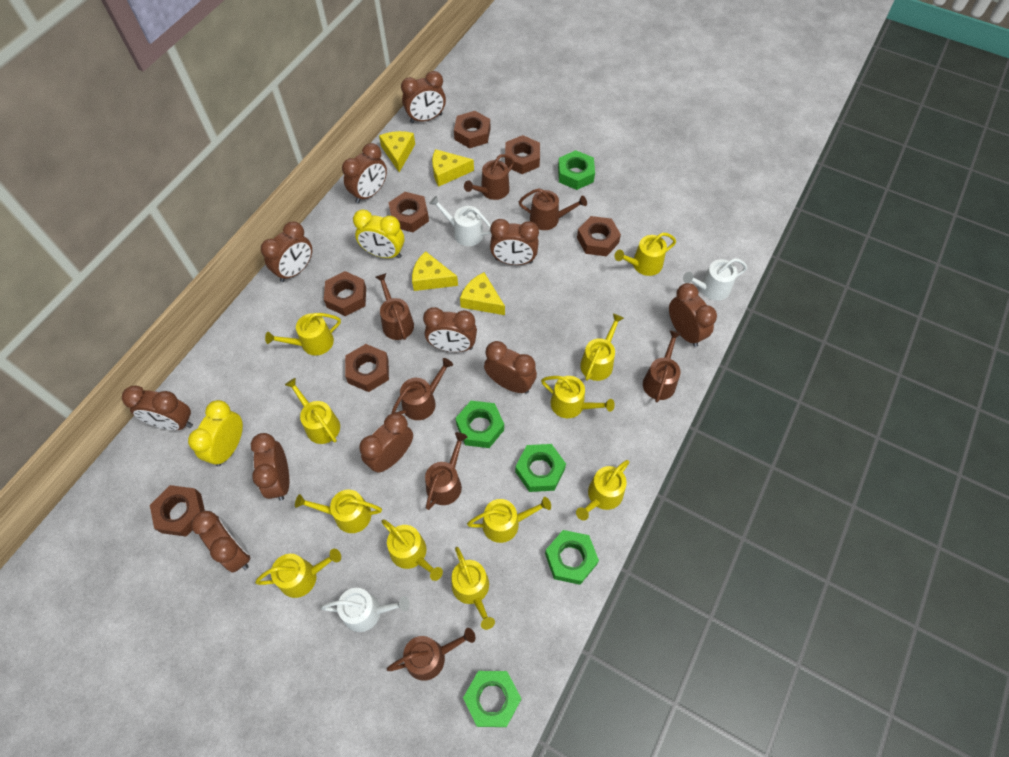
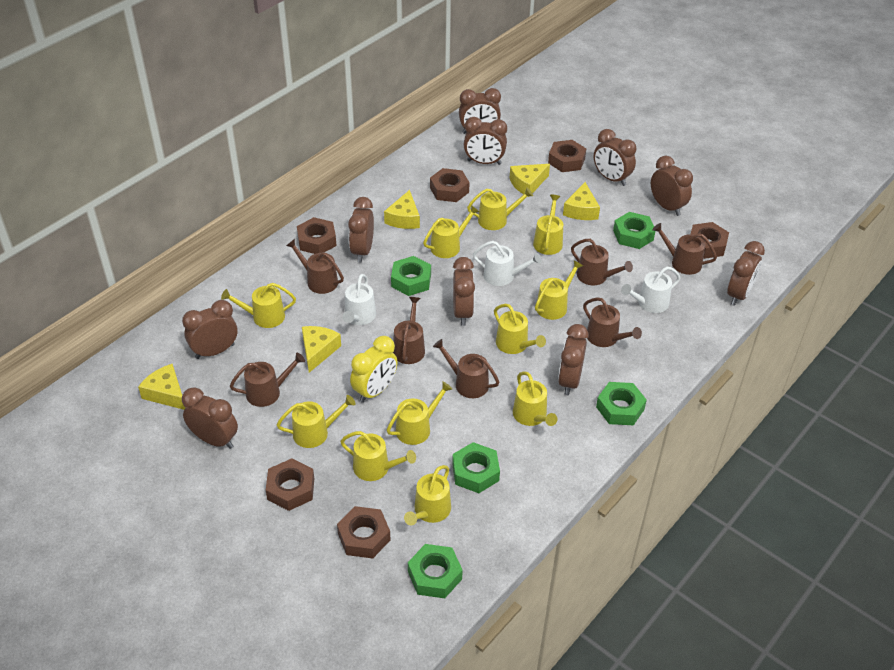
brown clock: [122,386,193,430] [192,511,250,573] [251,433,289,501] [261,222,312,282] [342,143,387,203] [359,413,413,473] [401,71,446,123] [423,307,477,352] [484,341,537,393] [490,219,539,265] [669,283,717,347] = 11 -> [182,300,238,359] [182,387,238,449] [348,197,374,262] [453,257,475,326] [459,88,501,134] [464,117,507,165] [558,324,589,395] [594,129,636,186] [651,156,693,216] [727,241,765,306] = 10
brown nut: [150,485,205,537] [324,271,366,316] [345,344,389,392] [389,192,429,232] [454,111,490,148] [505,135,540,174] [577,216,621,256] = 7 -> [266,458,314,511] [297,217,337,254] [337,506,390,558] [430,168,470,202] [548,140,586,172] [691,222,729,259] = 6
yellow cheese: [379,131,415,172] [412,251,458,291] [432,149,474,187] [460,272,505,315] = 4 -> [138,364,186,410] [302,326,341,373] [384,190,420,229] [510,164,550,197] [563,182,600,220] = 5
yellow clock: [188,400,243,466] [353,210,404,258] = 2 -> [350,336,398,403] = 1

